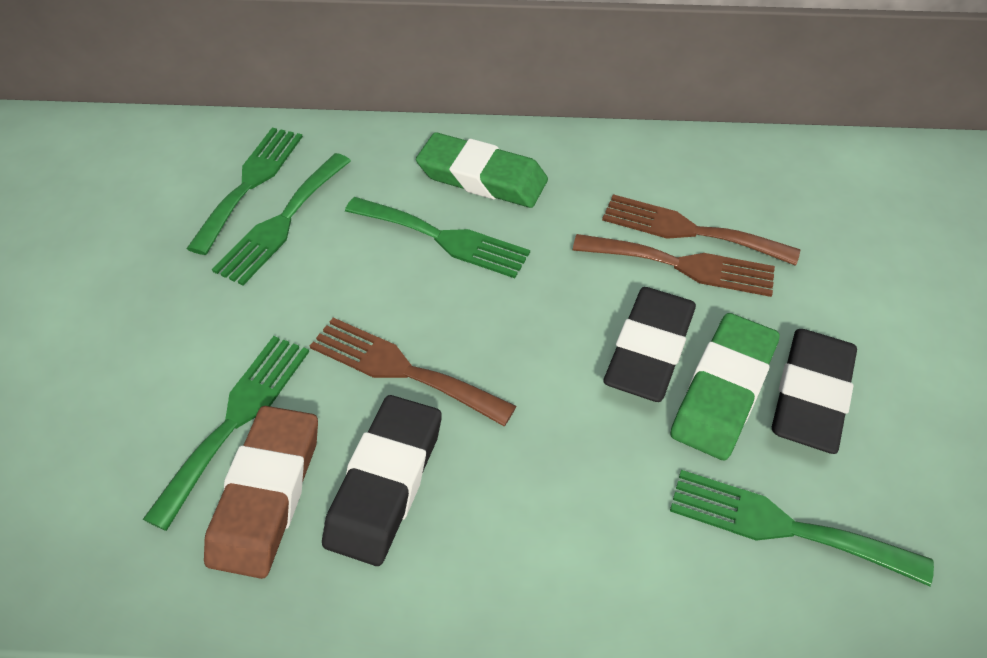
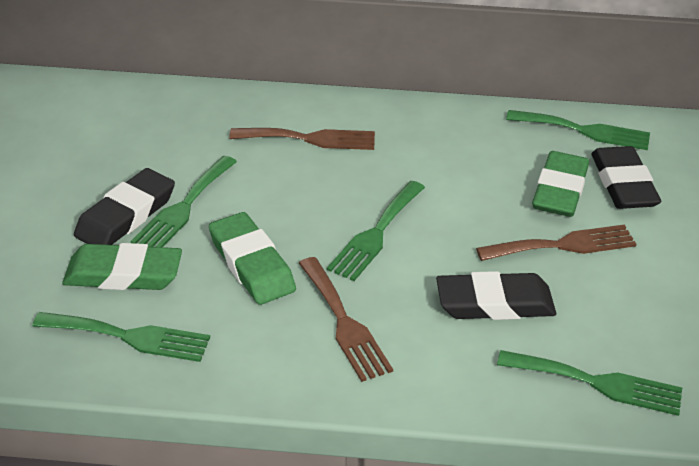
brown eraser: [204,406,318,579] = 1 -> none = 0
green eraser: [416,132,548,208] [670,313,780,460] = 2 -> [62,243,182,290] [209,212,296,305] [532,151,589,217] = 3

